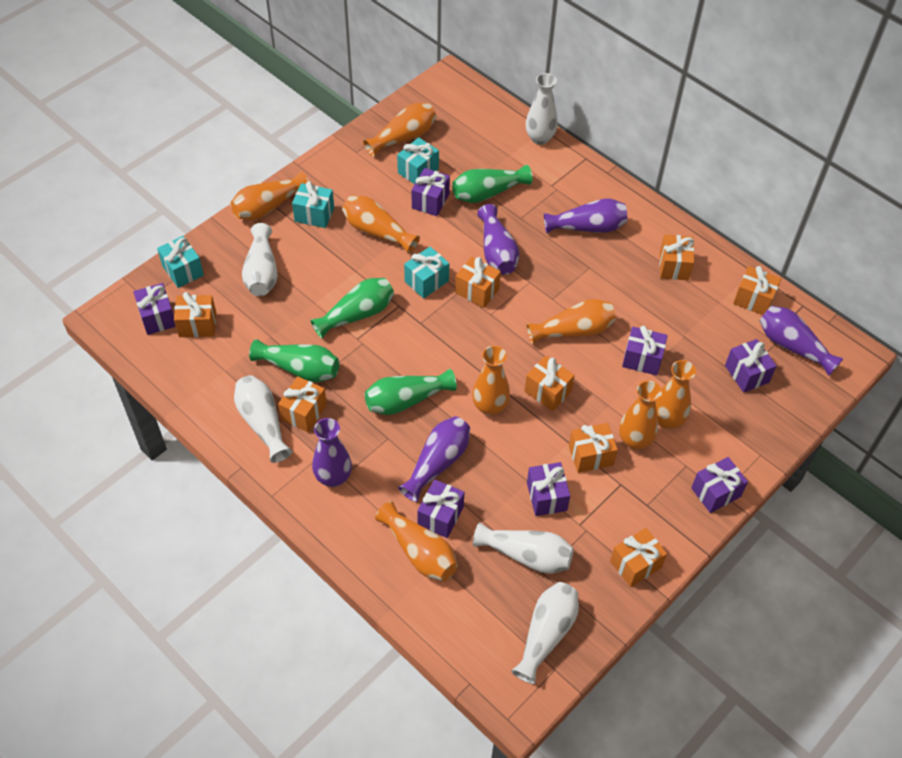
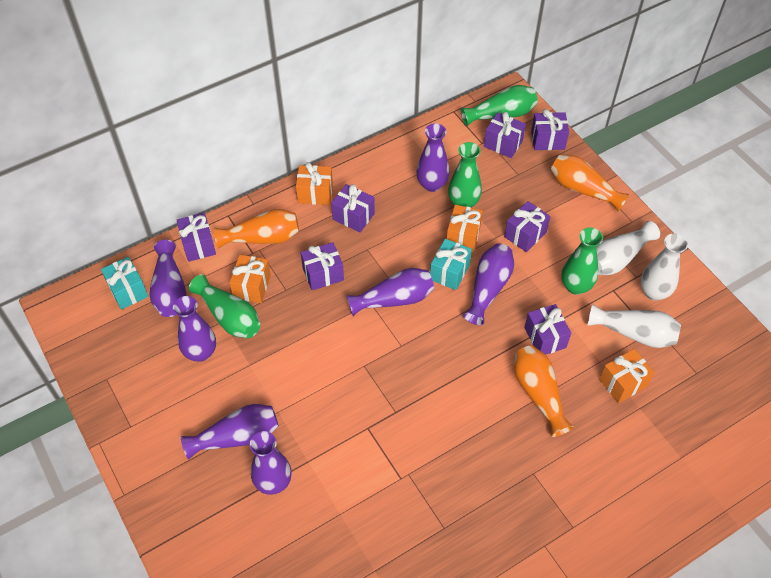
orange gift: [174,292,216,337] [278,376,327,432] [455,257,501,308] [524,356,575,411] [569,423,618,473] [610,528,667,587] [659,235,694,280] [733,266,782,315] = 8 -> [229,255,271,303] [296,162,333,205] [447,205,483,253] [599,349,654,403] = 4
orange vase: [230,171,309,220] [342,196,420,254] [363,103,436,157] [375,501,458,581] [472,346,510,416] [527,299,616,345] [619,381,662,450] [655,360,696,429] = 8 -> [214,209,299,248] [514,345,574,437] [551,154,629,212] = 3
purple vase: [312,418,352,487] [398,416,470,502] [477,204,519,275] [544,199,627,234] [760,306,844,376] = 5 -> [150,240,186,317] [173,296,216,362] [181,404,279,459] [250,431,292,495] [346,268,434,316] [416,123,450,192] [463,243,514,325] = 7
turquoise gift: [157,236,204,288] [292,181,334,228] [397,137,439,184] [404,247,449,299] = 4 -> [101,257,148,310] [430,239,472,290] = 2
white vase: [234,375,292,463] [242,223,278,296] [473,522,574,574] [511,582,579,684] [526,73,558,145] = 5 -> [588,304,681,348] [596,221,660,275] [641,233,688,301] = 3

